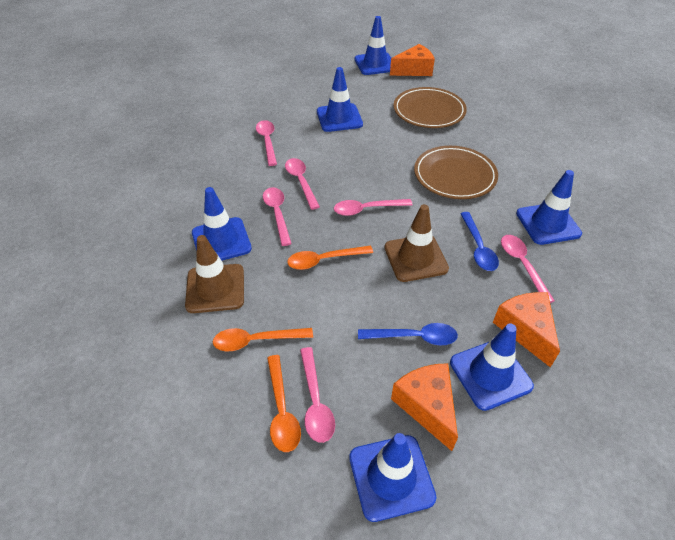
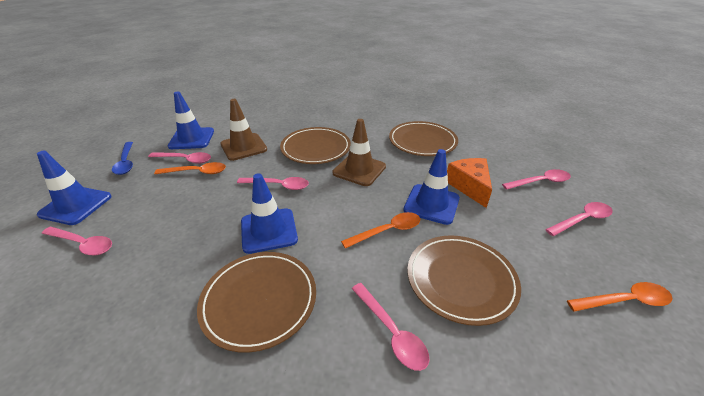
blue spoon: [358,323,458,345] [460,212,499,271] = 2 -> [112,142,133,175] = 1
blue traffic cone: [192,187,252,261] [317,67,363,132] [349,433,437,522] [355,16,391,75] [450,323,534,411] [516,170,582,245] = 6 -> [37,151,112,225] [168,92,214,149] [241,173,298,254] [403,149,460,225] = 4
brown plate: [394,87,467,128] [414,146,498,199] = 2 -> [197,252,316,353] [280,127,351,164] [389,121,458,156] [407,235,521,326] = 4
orange cheese: [390,44,435,76] [391,363,458,451] [493,292,560,367] = 3 -> [447,158,492,208] = 1

